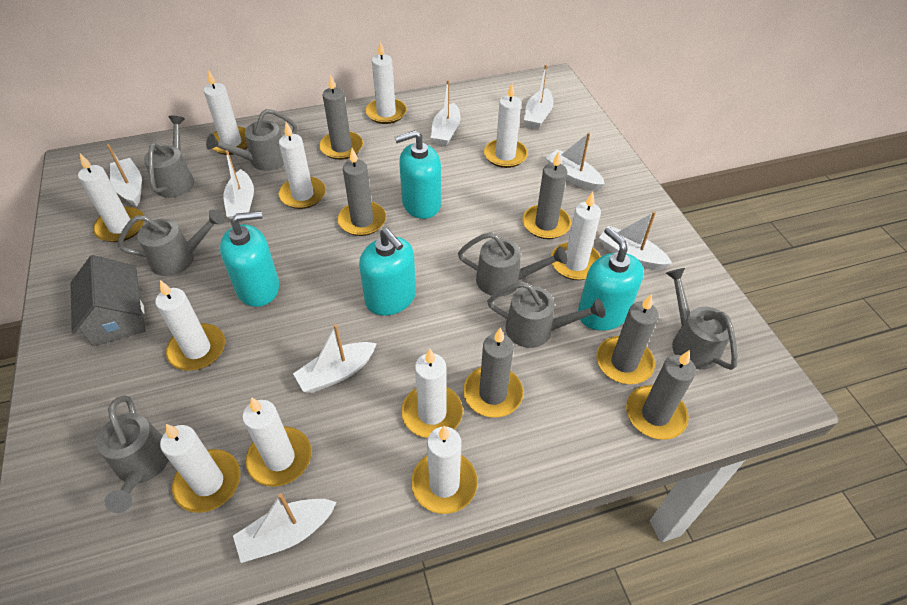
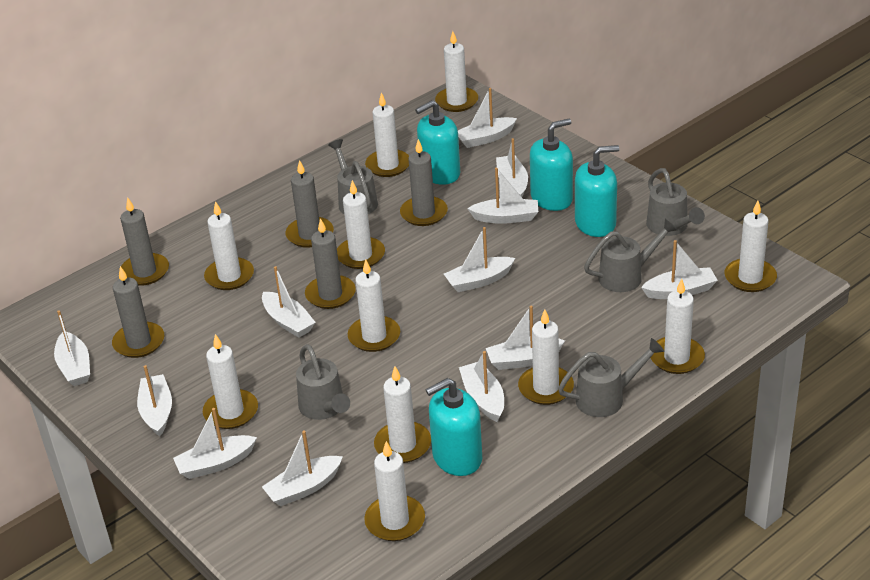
grey candle: [319,75,363,160] [338,148,386,236] [463,327,523,418] [523,151,571,239] [596,295,659,384] [626,350,696,440] = 6 -> [112,266,164,358] [120,197,169,286] [285,160,334,248] [305,218,356,309] [400,139,448,226] = 5
grey house: [70,255,145,346] = 1 -> none = 0
grey watering can: [96,395,169,513] [118,210,225,276] [144,116,194,198] [206,109,297,171] [458,232,568,297] [487,282,605,348] [666,268,738,370] = 7 -> [296,344,350,420] [328,139,378,214] [558,338,665,417] [584,219,677,292] [646,168,705,236] = 5
white boat: [107,144,142,207] [224,150,254,219] [233,493,337,563] [293,324,377,393] [430,80,461,146] [524,65,553,129] [546,132,605,191] [599,211,672,270] = 8 -> [54,310,90,386] [137,365,172,436] [173,408,257,479] [262,266,316,338] [262,430,343,506] [444,227,515,292] [458,88,517,148] [459,351,504,422] [467,168,538,224] [486,305,565,370] [496,138,528,197] [641,240,718,299] = 12

